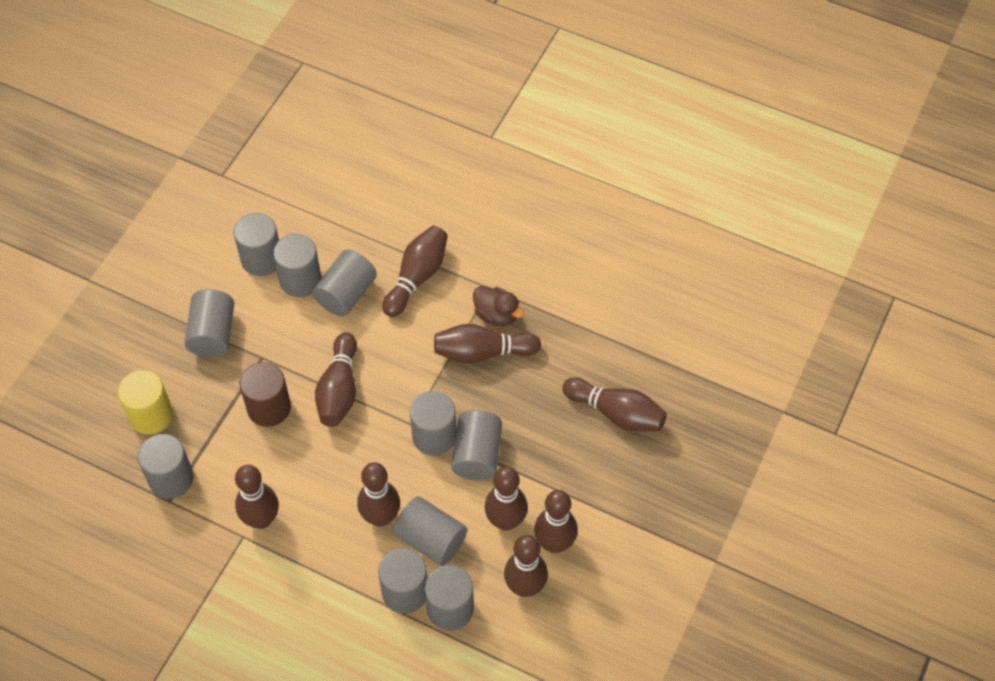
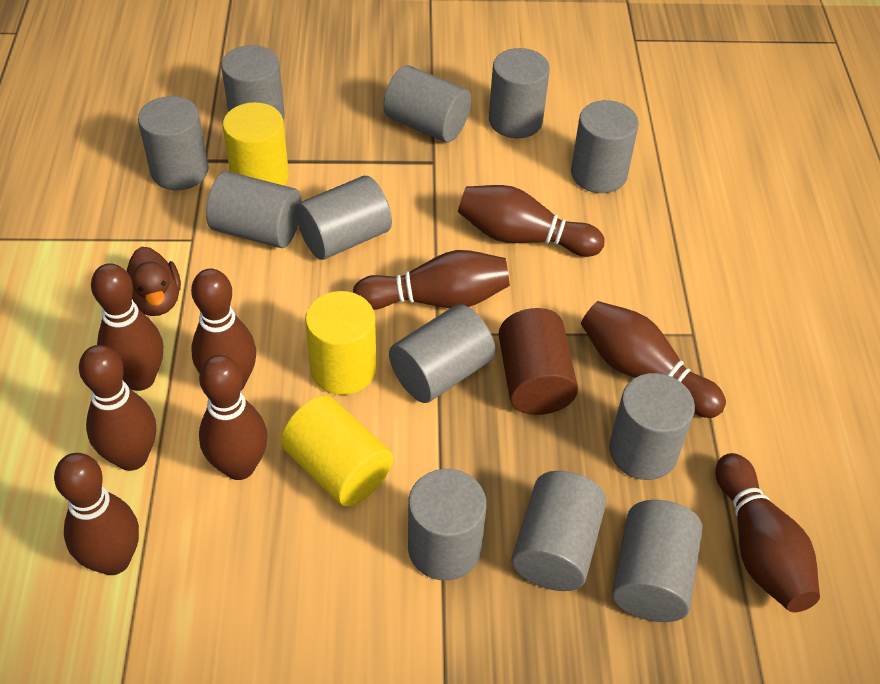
grey cylinder: [138,434,194,499] [185,289,234,357] [234,213,279,276] [273,234,321,297] [312,250,377,317] [378,548,427,614] [393,496,467,566] [410,391,456,456] [424,565,474,631] [451,410,502,480] = 10 -> [138,96,208,190] [206,171,302,248] [221,45,285,121] [296,176,392,260] [383,65,471,142] [389,304,495,403] [408,469,486,581] [489,48,550,138] [511,471,607,591] [571,100,639,193] [609,373,695,480] [612,500,703,622] = 12
yellow cylinder: [118,370,173,435] = 1 -> [223,102,289,186] [281,395,393,506] [305,291,376,395] = 3

